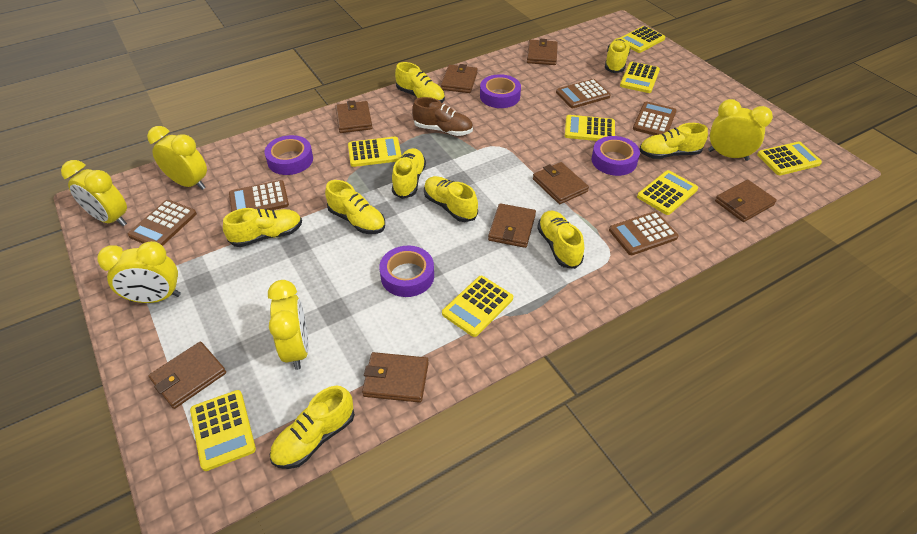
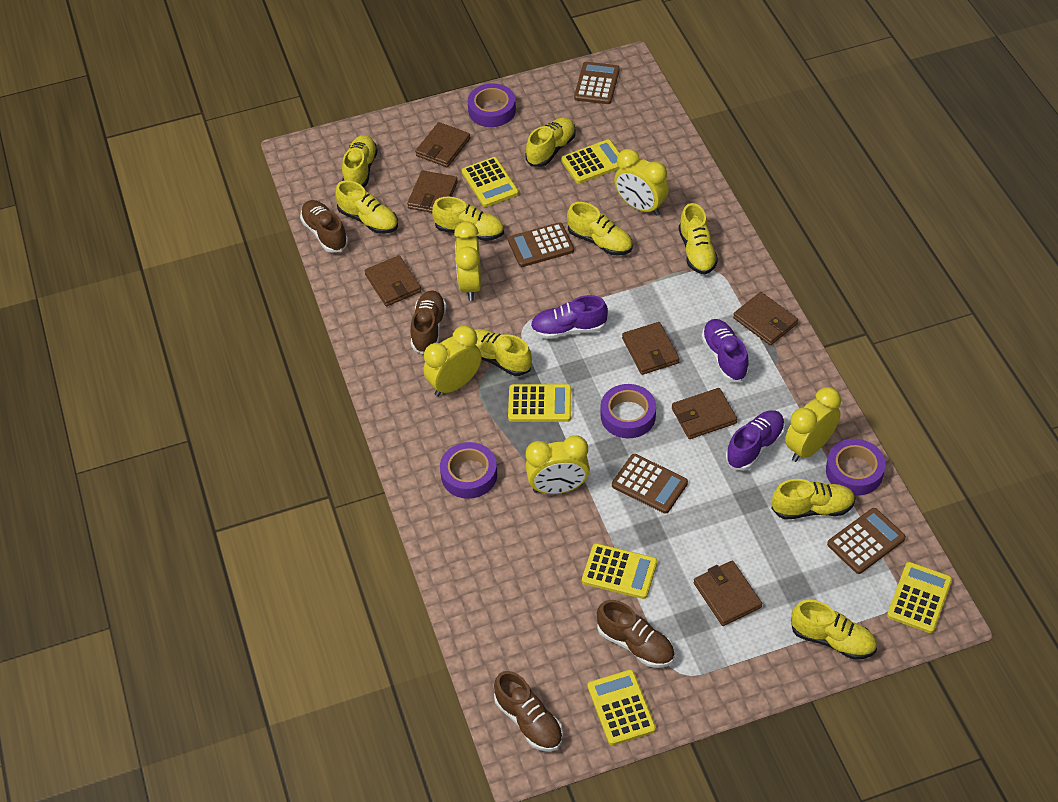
brown calculator: [128,200,197,246] [229,180,289,212] [556,79,611,108] [609,211,678,255] [633,101,677,135] = 5 -> [508,222,574,267] [574,62,620,104] [612,454,688,514] [827,508,906,574] = 4
brown shoe: [412,97,473,136] = 1 -> [300,200,348,253] [411,290,447,354] [494,671,563,752] [597,600,675,668] = 4
brown wallet: [148,341,226,409] [335,100,372,133] [362,352,429,403] [441,64,478,93] [488,203,536,248] [527,39,558,65] [533,162,589,204] [715,180,777,222] = 8 -> [364,255,421,307] [407,171,458,213] [415,122,470,167] [622,322,680,375] [672,388,737,439] [694,561,762,626] [733,292,798,345] = 7
purple shoe: none = 0 -> [530,295,608,339] [701,319,749,382] [726,410,785,471] = 3
yellow calculator: [190,390,256,471] [348,137,402,167] [442,276,513,337] [565,115,615,141] [620,26,665,53] [620,62,660,93] [637,170,698,215] [757,142,822,175] = 8 -> [462,157,519,207] [508,384,571,422] [561,139,620,184] [582,543,657,599] [588,670,656,745] [887,562,952,633] = 6

